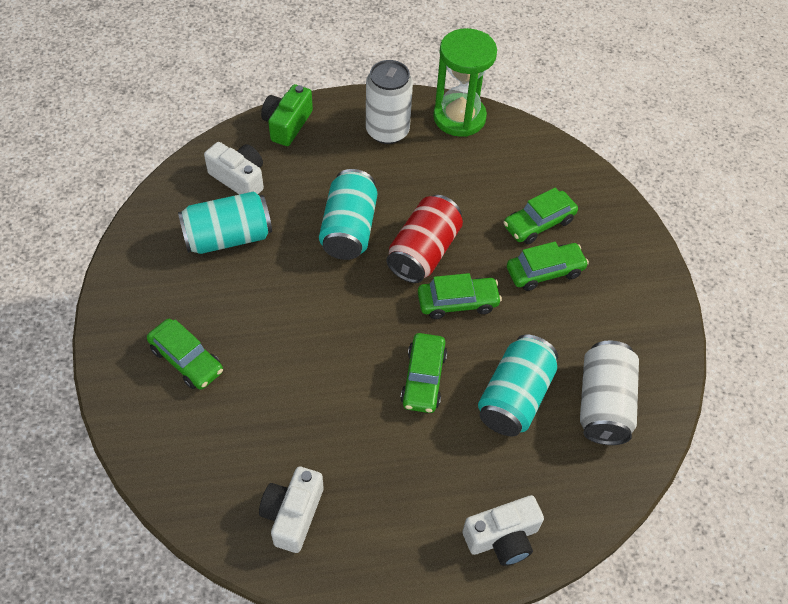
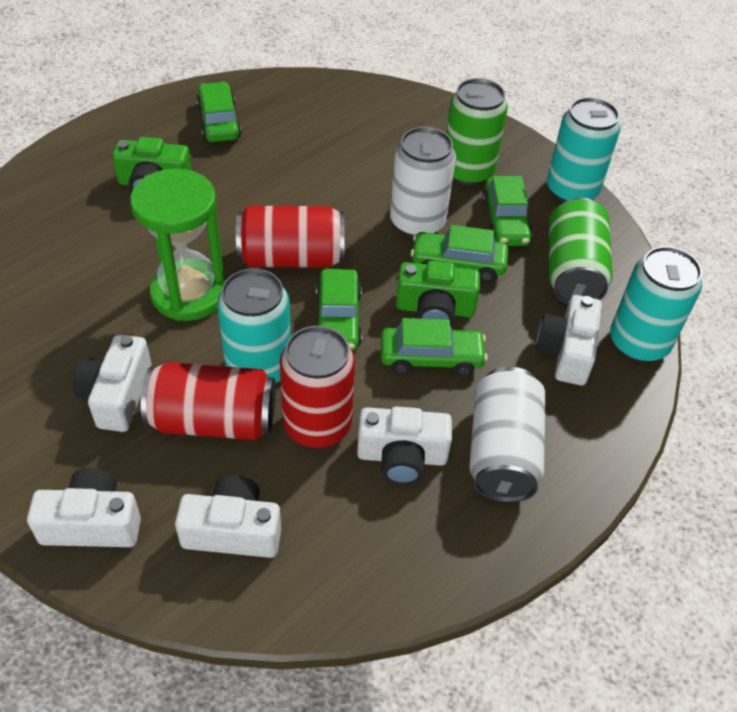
green camera: [261,84,313,146] = 1 -> [112,137,192,192] [396,261,480,326] = 2
green can: none = 0 -> [446,78,508,186] [549,197,613,304] = 2
red can: [386,195,463,283] = 1 -> [141,362,275,440] [236,206,345,267] [280,326,355,448] = 3
white camera: [204,142,264,195] [259,467,324,553] [462,495,544,566] = 3 -> [27,468,141,547] [73,334,152,432] [175,475,281,558] [357,407,452,485] [536,295,602,385] = 5

